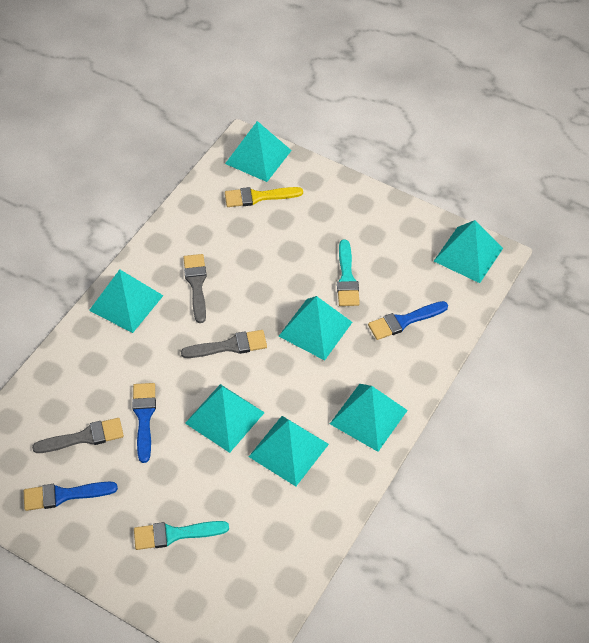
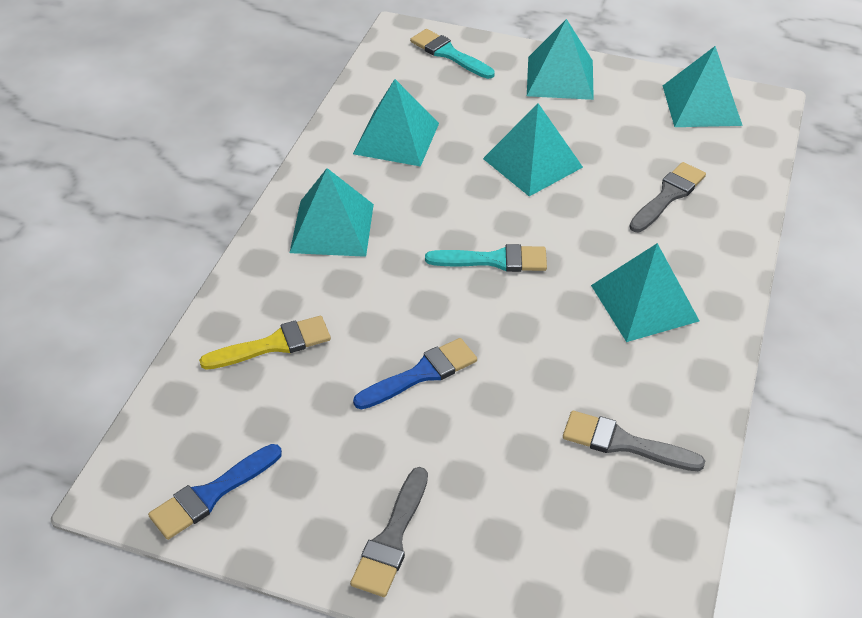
blue brush: [24,482,118,511] [132,383,156,463] [368,301,448,340] = 3 -> [148,444,282,540] [353,338,477,409] = 2
turquoise pyramid: [89,269,163,333] [185,384,265,453] [225,121,292,182] [249,416,329,486] [278,296,352,360] [330,384,408,452] [434,220,503,283] = 7 -> [290,168,374,257] [353,79,439,167] [483,103,583,196] [527,19,594,100] [591,243,699,342] [663,46,743,127] = 6

